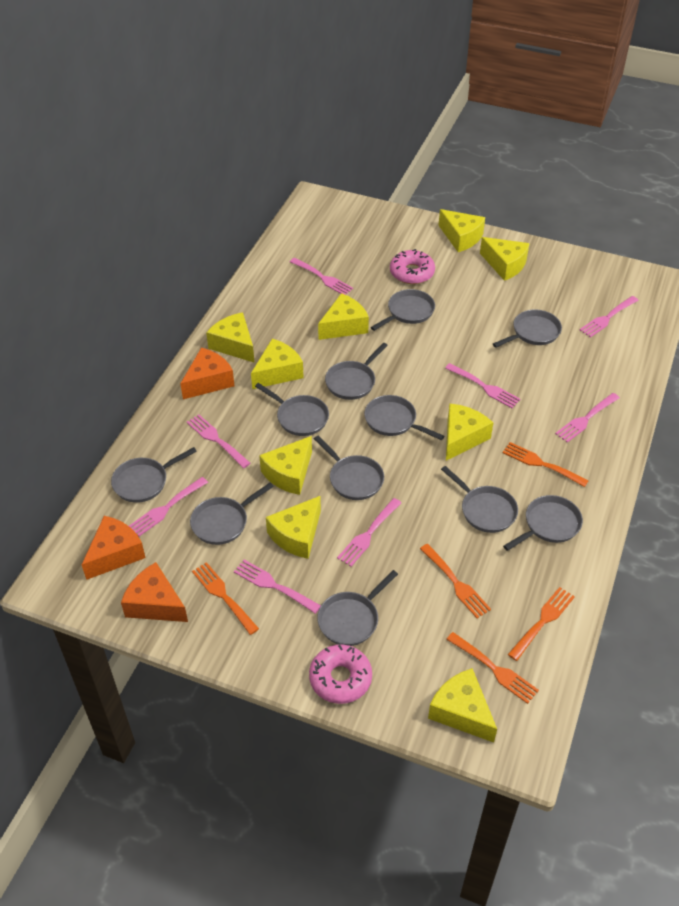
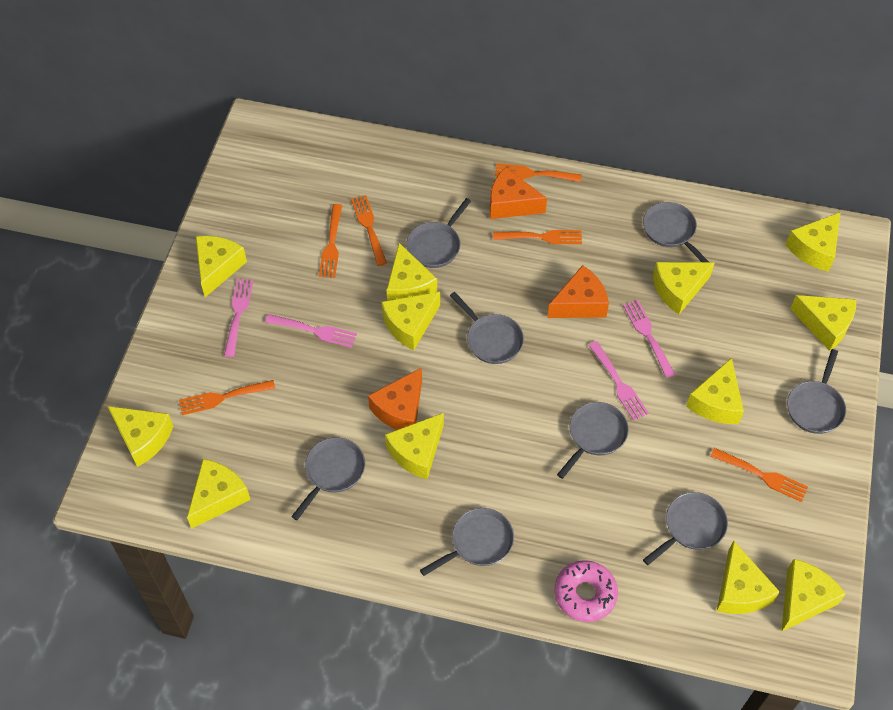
grey pan: [111,447,197,503] [190,483,274,545] [255,383,329,436] [314,436,384,500] [317,570,398,646] [325,343,388,400] [364,395,444,440] [371,289,435,331] [441,466,518,533] [493,310,562,348] [503,495,583,551] = 11 -> [291,437,365,520] [406,198,471,268] [420,508,514,576] [450,292,524,364] [557,402,629,479] [643,202,709,262] [643,492,728,565] [787,349,846,434] = 8
orange fork: [192,562,259,635] [420,544,491,618] [446,632,539,704] [503,442,589,487] [508,587,575,661] = 5 -> [179,380,275,415] [319,204,342,278] [351,195,387,266] [493,230,582,244] [495,163,581,182] [710,448,808,502] = 6
pink donut: [309,644,372,704] [390,249,435,284] = 2 -> [554,560,618,622] = 1
pink fork: [129,477,208,536] [187,414,250,468] [234,560,321,614] [290,258,353,295] [337,498,401,567] [445,363,520,408] [555,393,620,443] [580,296,639,338] = 8 -> [224,279,253,357] [265,314,357,348] [588,341,649,421] [623,300,675,378] = 4
yellow cheese: [206,312,255,363] [251,339,304,389] [259,436,312,495] [266,496,321,559] [318,293,369,340] [428,668,497,743] [438,209,485,252] [446,403,493,461] [480,237,530,281] = 9 -> [108,406,173,467] [187,459,251,529] [196,236,247,297] [382,292,440,350] [385,413,444,479] [387,243,437,301] [653,262,715,314] [686,358,744,424] [717,541,780,614] [781,559,846,632] [786,212,840,272] [790,295,856,351] = 12

